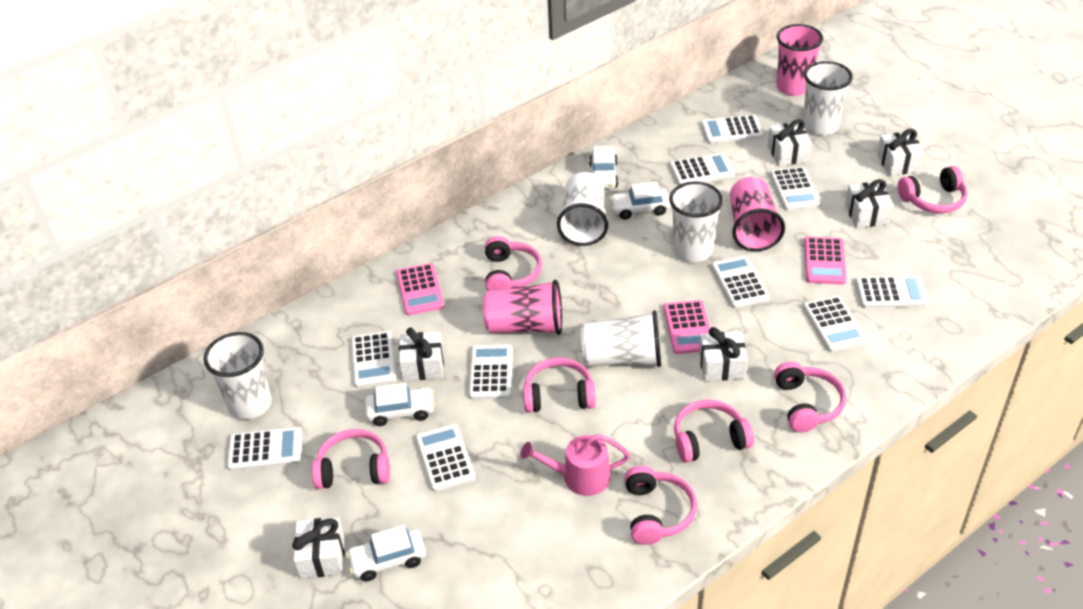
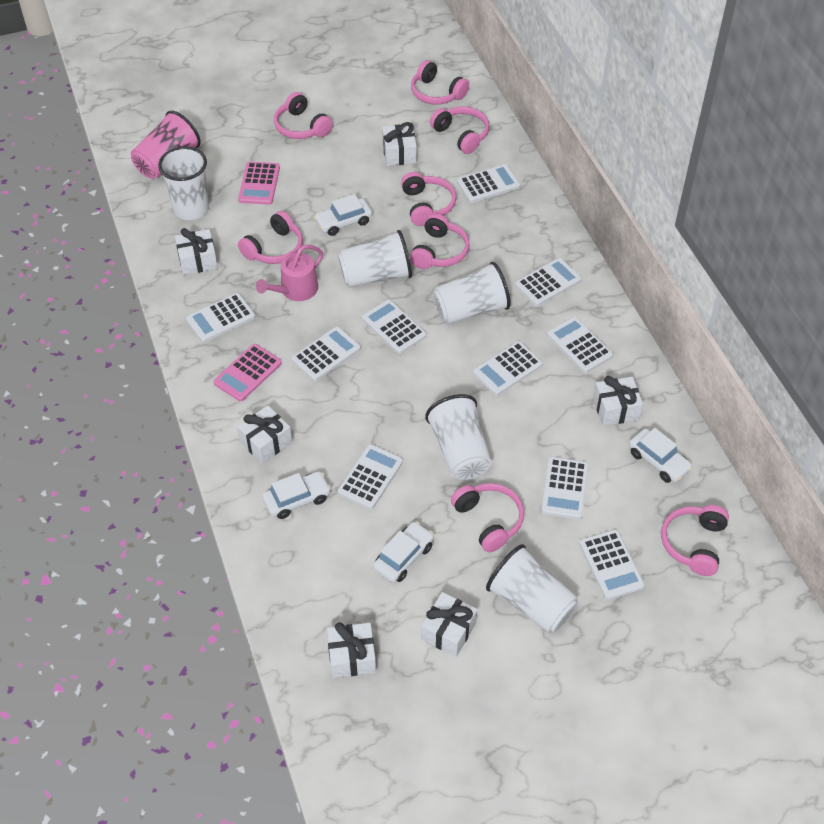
pink calculator: [396,263,444,315] [664,300,710,354] [804,237,847,285] = 3 -> [213,344,282,402] [238,161,280,205] = 2
pink cup: [483,280,562,335] [730,177,785,251] [776,24,823,96] = 3 -> [131,111,201,179] = 1
pink headphones: [312,429,390,489] [485,236,542,291] [523,358,596,413] [625,466,697,545] [674,400,754,463] [774,362,846,432] [898,166,967,213] = 7 -> [238,211,303,264] [274,92,333,139] [401,172,456,226] [410,214,470,269] [411,60,469,105] [430,106,489,154] [451,483,524,552] [661,505,729,576] = 8

